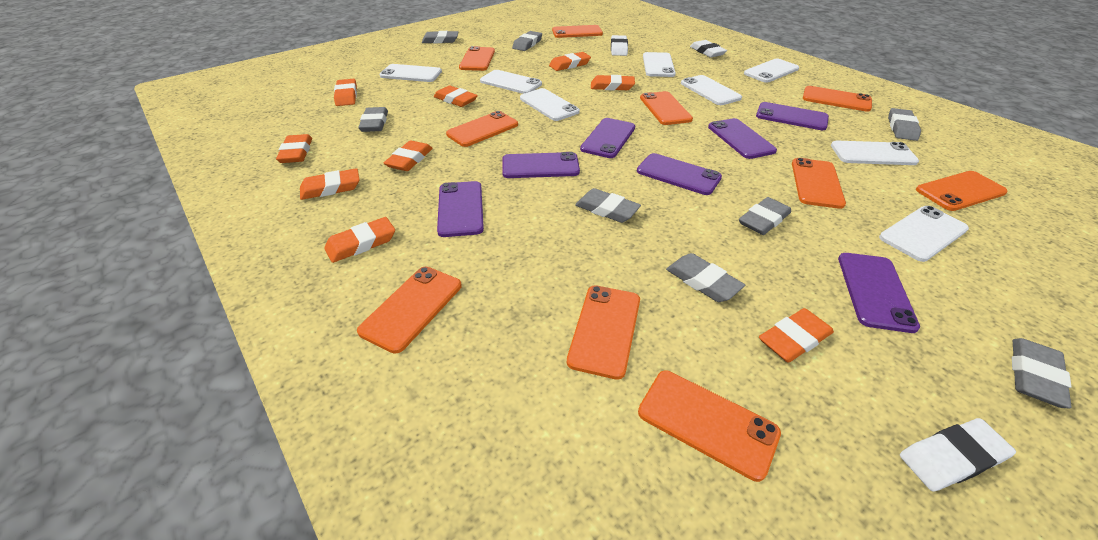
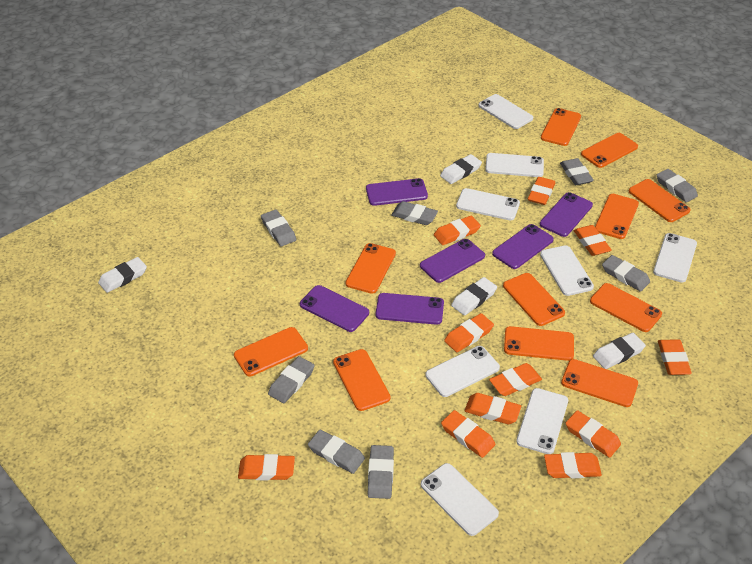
orange eraser: [276,134,312,163] [300,168,360,200] [324,217,395,263] [334,79,357,106] [384,140,433,171] [434,85,478,107] [549,52,591,71] [591,75,635,90] [759,308,834,363] = 9 -> [238,454,295,481] [434,216,481,245] [441,410,495,458] [444,313,494,352] [465,393,521,424] [489,363,542,396] [528,177,555,205] [544,452,602,479] [566,410,621,458] [574,225,612,256] [658,339,692,375] = 11
orange phone: [357,267,462,354] [446,111,518,147] [459,46,495,71] [552,25,603,38] [567,285,640,380] [638,370,781,482] [640,91,693,125] [792,158,846,209] [803,86,872,112] [916,171,1008,211] = 10 -> [234,327,308,377] [333,349,391,411] [345,243,396,294] [503,273,565,326] [504,326,574,361] [541,108,581,146] [561,359,638,407] [581,133,638,168] [590,283,662,332] [595,194,639,239] [629,179,691,222] = 11
purple phone: [437,181,484,237] [502,152,580,178] [580,118,635,158] [637,153,722,195] [708,118,777,159] [756,102,829,130] [838,253,920,333] = 7 -> [300,285,369,332] [366,178,428,206] [375,293,444,325] [420,239,485,283] [492,224,554,269] [540,192,593,237] = 6
white eraser: [611,35,628,56] [690,40,727,58] [900,418,1016,491] = 3 -> [98,257,147,293] [440,154,482,184] [451,277,497,316] [593,333,646,369] = 4

